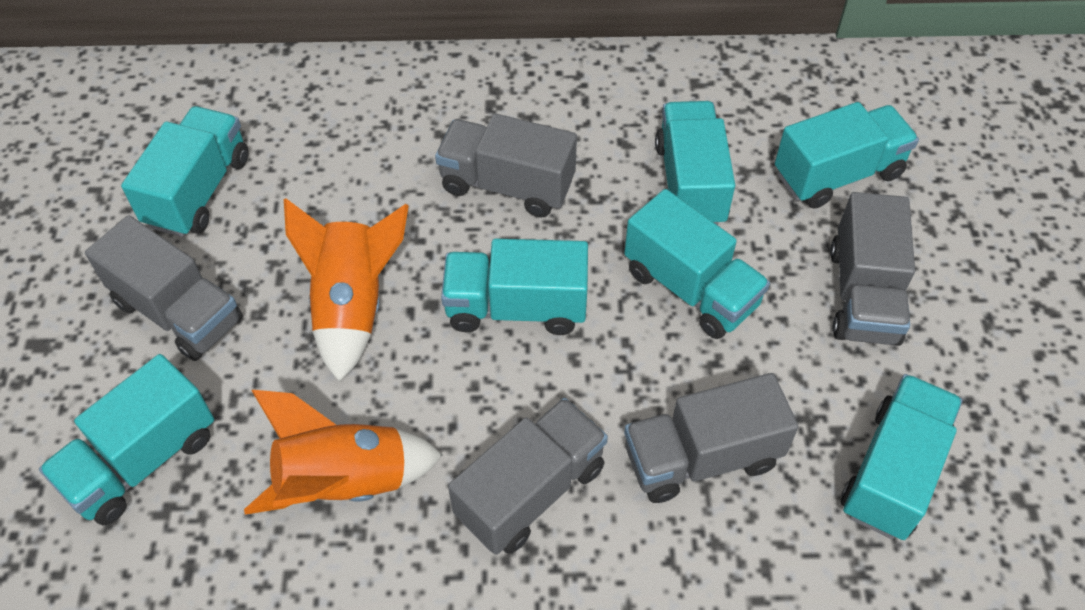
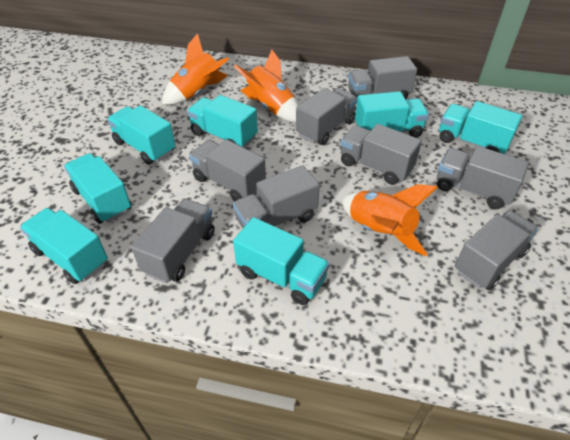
grey truck: [85,215,243,361] [435,113,577,218] [448,398,608,555] [624,373,799,503] [830,192,915,346] = 5 -> [131,199,215,283] [189,139,266,201] [233,165,320,228] [296,88,357,145] [340,124,422,185] [348,56,417,99] [437,146,529,209] [455,210,538,290] = 8
orange rocket: [244,390,442,515] [284,198,409,382] = 2 -> [162,33,229,105] [234,50,298,122] [342,184,438,256] = 3

